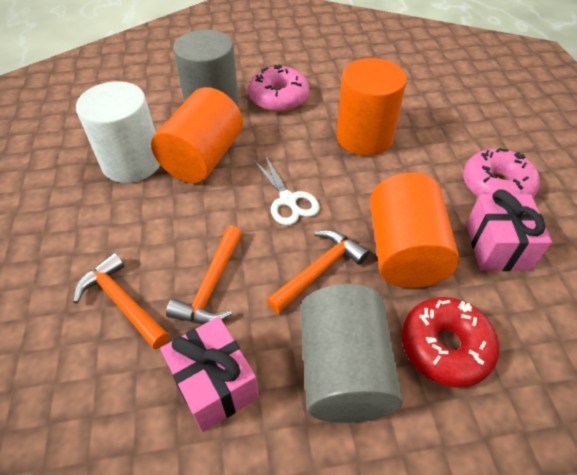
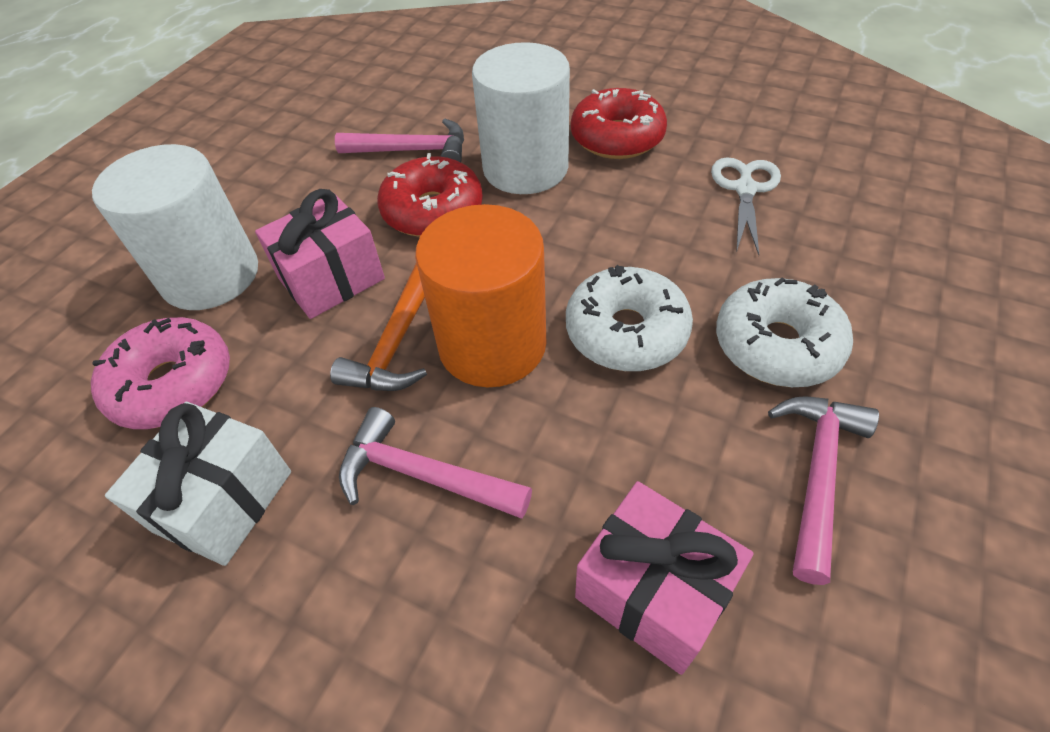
grey cylinder: [173,30,239,106] [300,284,403,423] = 2 -> none = 0
orange cylinder: [151,87,243,183] [336,58,407,156] [370,173,460,288] = 3 -> [415,204,546,387] = 1
orange hammer: [73,253,169,349] [166,226,242,324] [267,230,369,314] = 3 -> [330,263,427,391] = 1
pink donut: [249,65,309,112] [463,148,540,198] = 2 -> [91,317,230,429] = 1
pink hammer: none = 0 -> [335,119,464,162] [339,407,532,519] [768,396,879,585] = 3
red donut: [402,297,499,388] = 1 -> [377,153,483,237] [571,88,667,159] = 2
white cylinder: [76,81,160,183] = 1 -> [92,144,258,310] [472,42,570,194] = 2
white donut: none = 0 -> [566,265,693,371] [716,278,853,387] = 2
white gift: none = 0 -> [105,402,291,566] = 1

